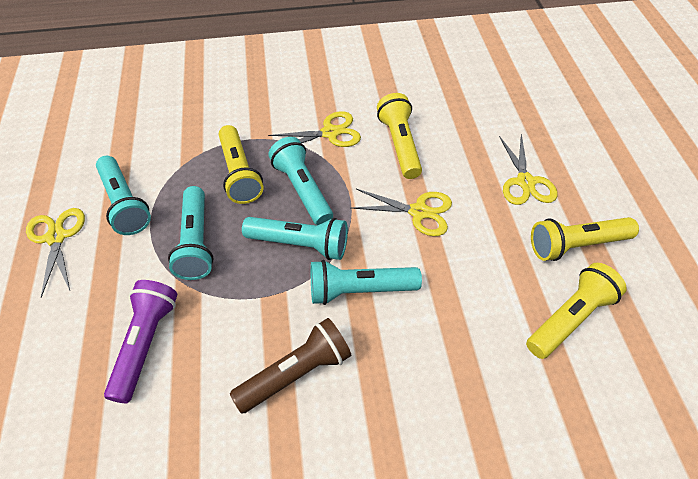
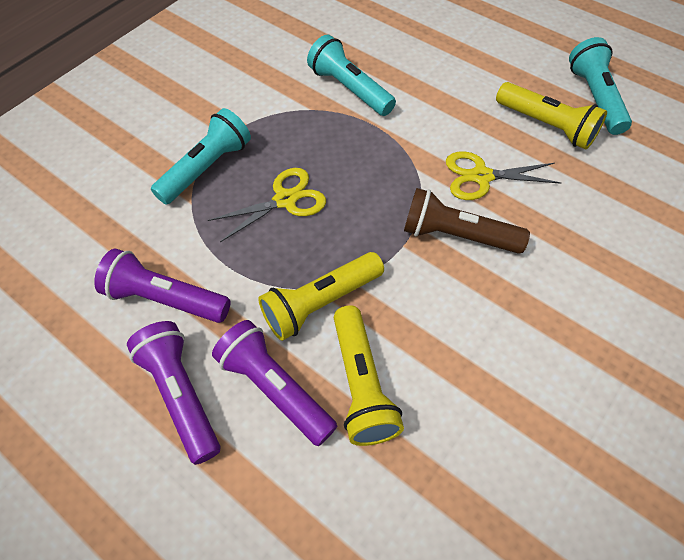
purple flashlight: [104,280,177,403] = 1 -> [94,249,231,323] [127,321,220,465] [212,320,337,446] = 3
turquoise flashlight: [96,156,151,235] [168,186,214,280] [242,217,348,260] [269,137,333,225] [311,260,422,305] = 5 -> [151,108,251,205] [307,35,396,116] [569,37,632,135] = 3
yellow flashlight: [219,125,264,204] [377,93,422,179] [526,263,627,359] [531,217,639,261] = 4 -> [258,252,384,341] [334,305,404,446] [496,82,607,149] = 3
yellow scissors: [26,208,85,298] [268,111,361,147] [352,189,452,236] [499,134,557,205] = 4 -> [208,168,326,242] [446,151,561,200] = 2

